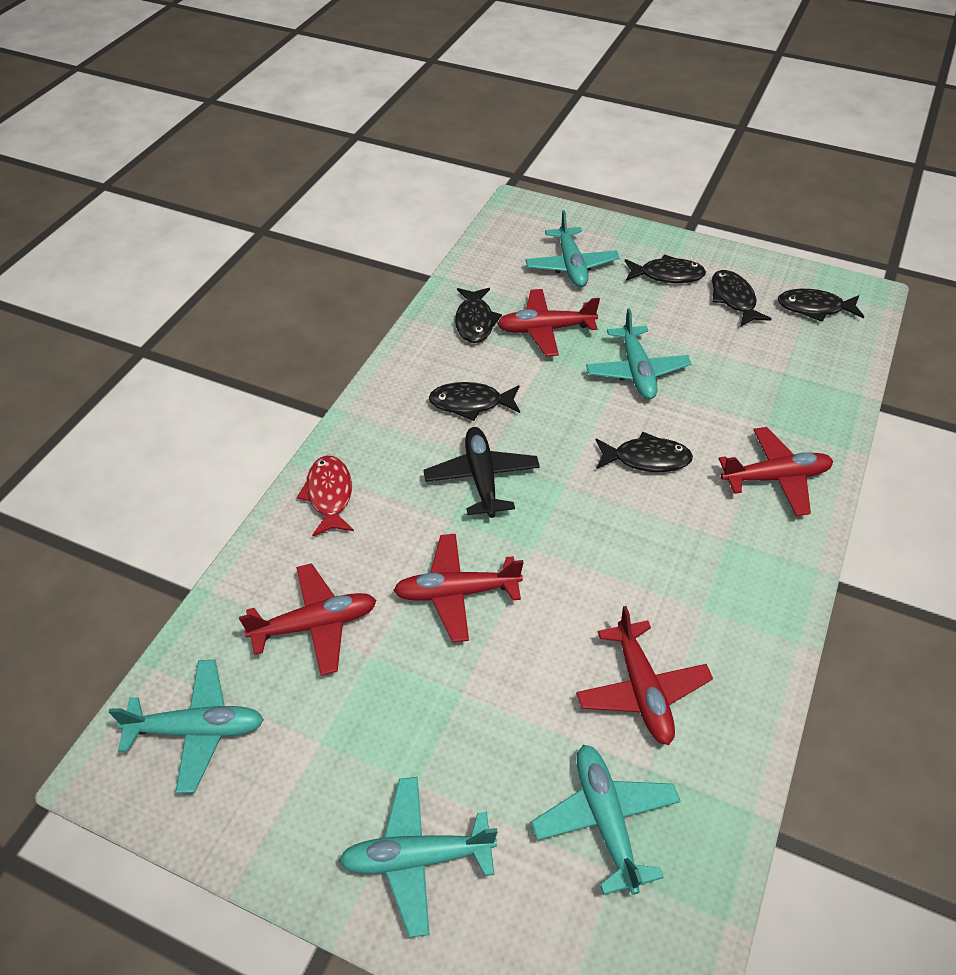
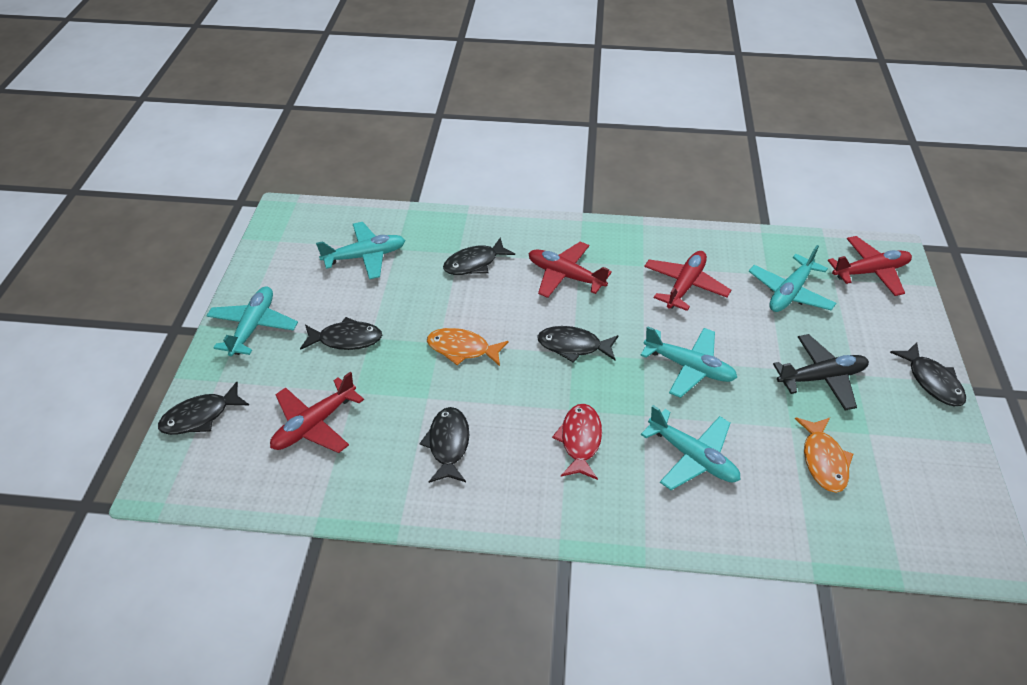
orange fish: none = 0 -> [427,328,508,366] [795,418,853,493] = 2
red plane: [239,563,377,676] [393,534,524,642] [497,289,600,357] [576,606,713,745] [719,427,833,516] = 5 -> [270,372,364,453] [529,242,612,298] [644,251,731,311] [828,236,912,296] = 4

